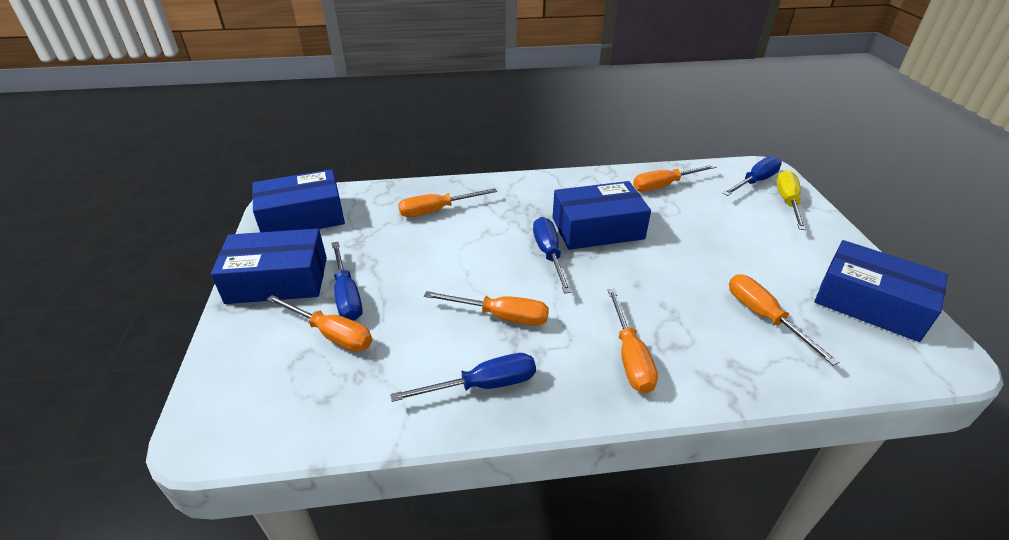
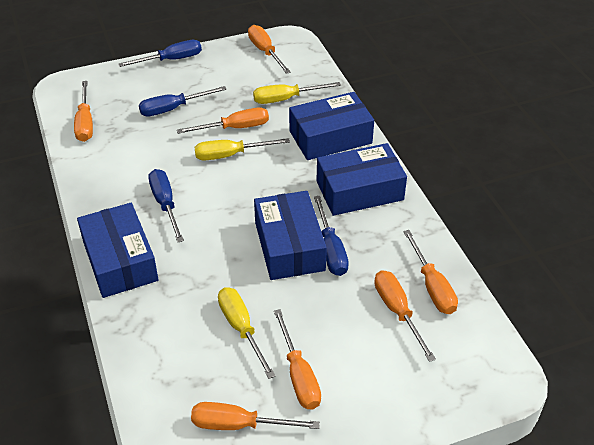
orange screwdriver: [267,295,372,352] [398,188,497,217] [424,291,549,326] [608,289,658,394] [633,164,717,191] [729,274,840,366] = 6 -> [74,81,93,142] [177,107,269,134] [191,402,320,430] [248,25,291,74] [274,309,321,409] [374,270,436,362] [403,230,458,314] = 7
yellow screwdriver: [776,170,806,230] = 1 -> [194,138,290,160] [218,287,275,379] [253,82,341,104] = 3

